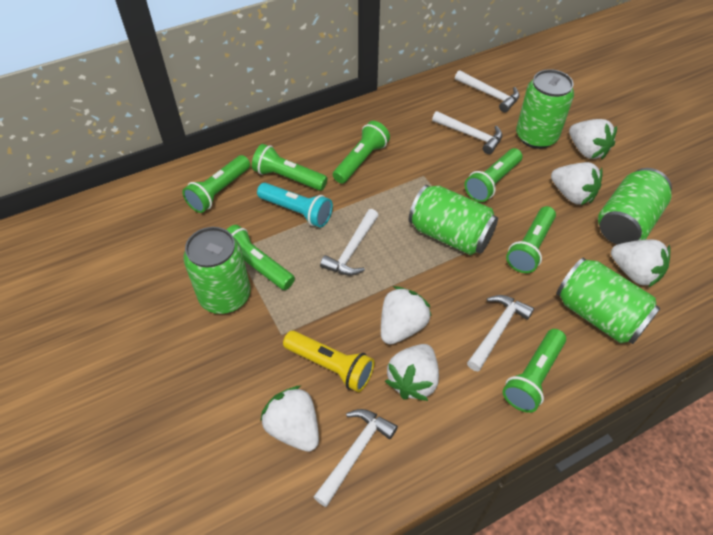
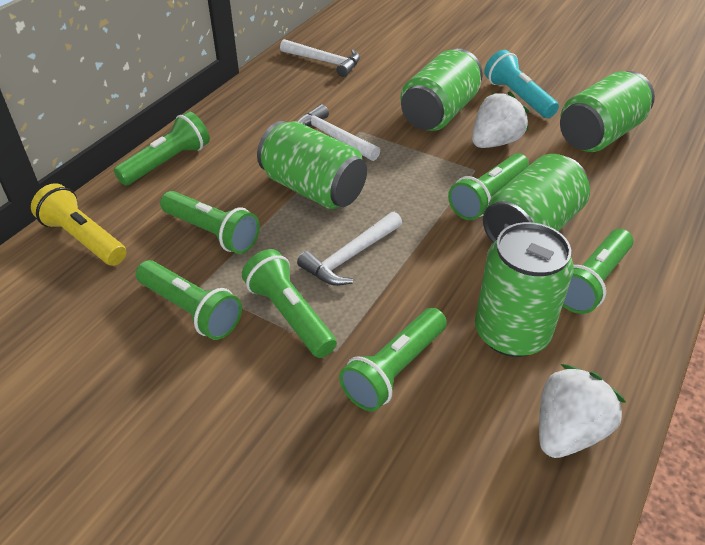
white hammer: [313,409,398,507] [320,209,379,276] [432,111,502,154] [455,70,520,112] [467,295,534,371] = 5 -> [280,39,360,77] [297,212,402,286] [298,104,380,161] = 3
white strawberry: [260,386,319,452] [381,286,432,345] [385,344,439,401] [551,162,603,205] [569,119,617,160] [611,239,670,287] = 6 -> [472,92,529,148] [539,364,626,458] = 2

